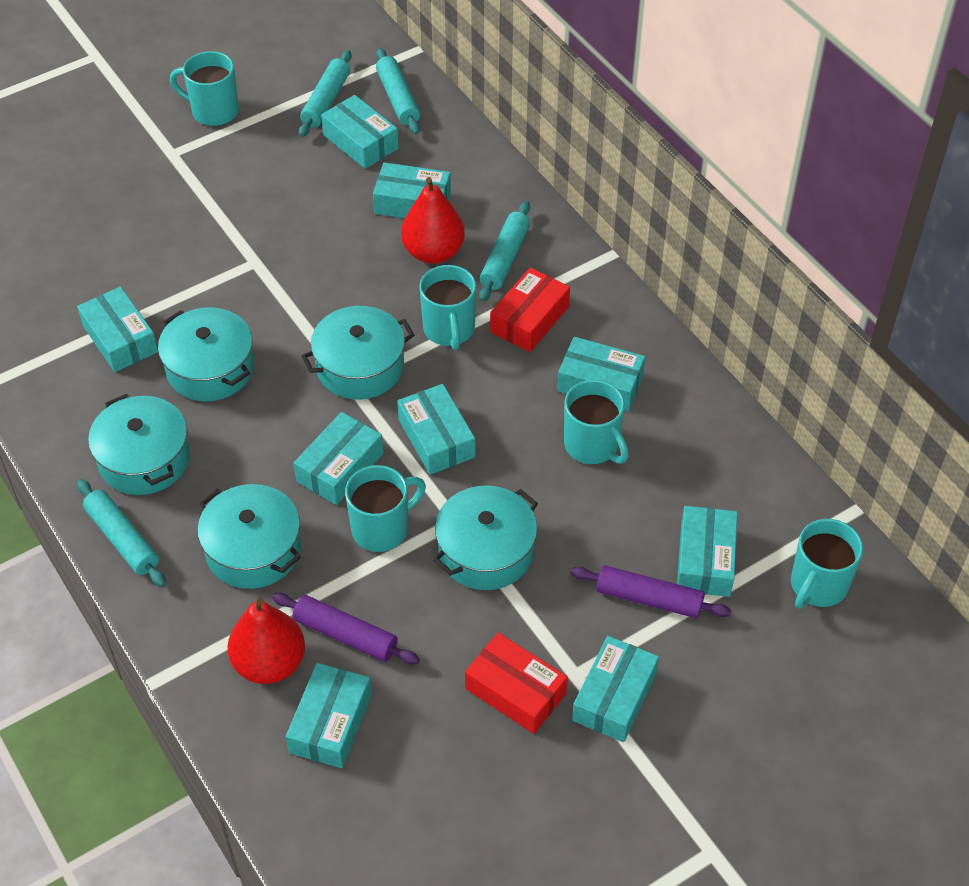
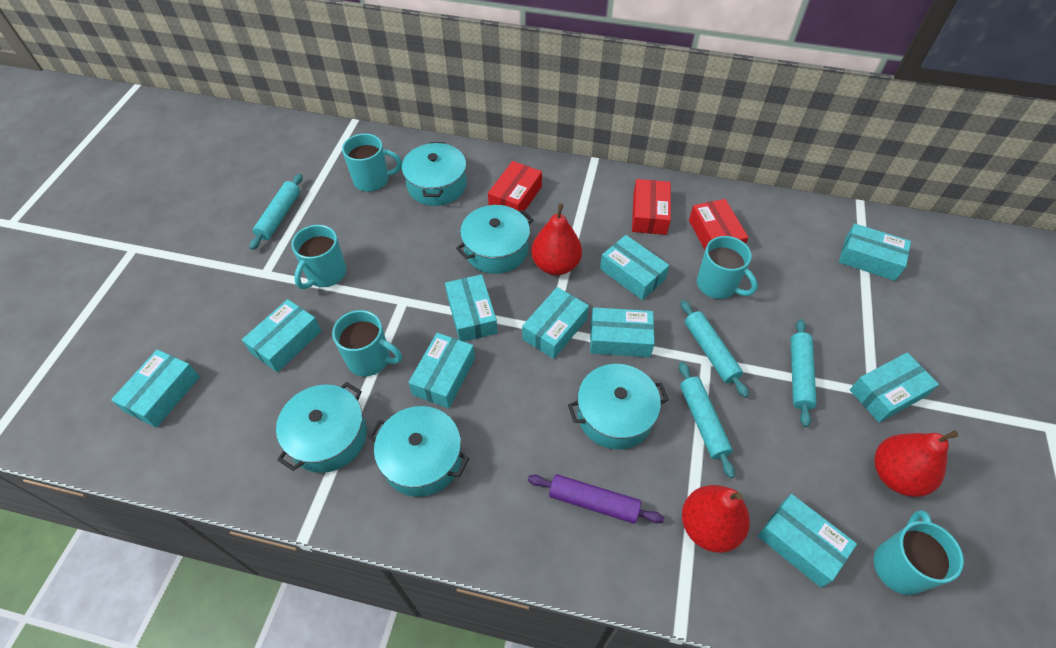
purple rolling pin: [272,593,420,664] [571,565,731,618] = 2 -> [528,474,664,524] = 1
red box: [465,633,568,734] [490,267,570,352] = 2 -> [488,161,542,212] [632,179,671,235] [689,199,748,250] = 3
red pear: [227,598,305,684] [401,177,465,264] = 2 -> [531,203,582,275] [682,485,750,553] [874,430,958,497] = 3
turquoise box: [77,287,158,372] [286,663,372,768] [294,412,383,505] [321,95,399,169] [373,162,451,218] [397,384,475,475] [557,337,645,411] [572,636,659,742] [677,506,738,597] = 9 -> [111,349,200,428] [242,299,321,372] [408,333,475,408] [445,274,498,342] [522,287,589,359] [590,307,655,357] [600,235,670,300] [758,494,857,588] [839,223,911,281] [850,352,939,423] = 10

